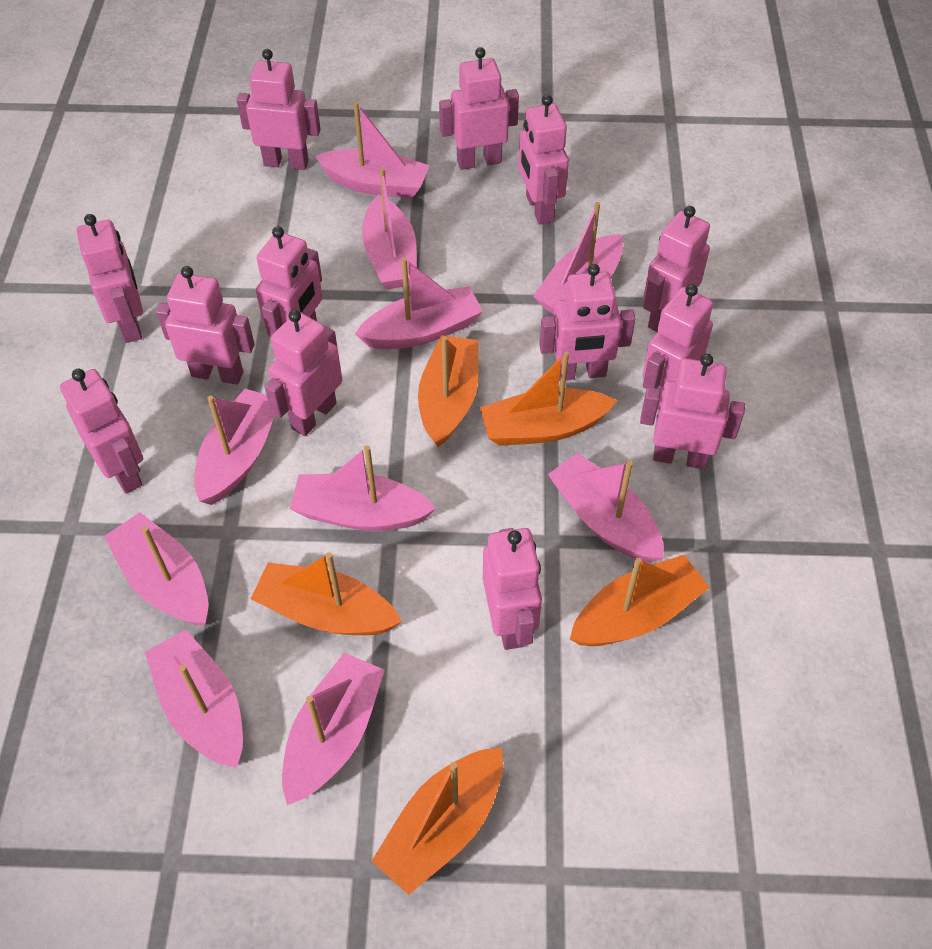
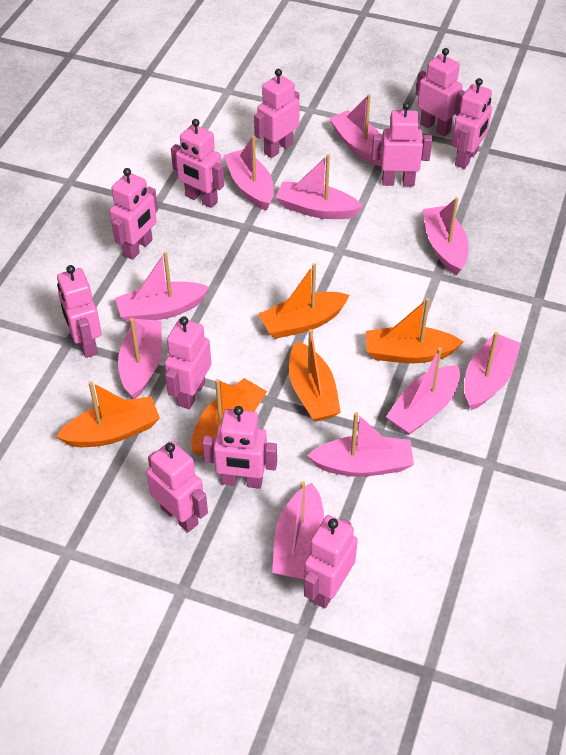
pink robot: [60,369,143,494] [77,214,143,343] [156,266,255,385] [237,49,320,170] [256,226,323,337] [265,310,342,436] [439,47,519,170] [483,528,542,650] [518,95,569,225] [539,264,636,381] [640,354,745,469] [643,206,710,332] [643,284,713,409] = 13 -> [57,265,102,358] [110,168,158,260] [147,441,208,532] [165,317,211,409] [171,119,224,208] [202,406,277,489] [254,69,300,158] [304,515,358,609] [372,102,432,186] [416,48,465,137] [452,78,492,169] = 11

